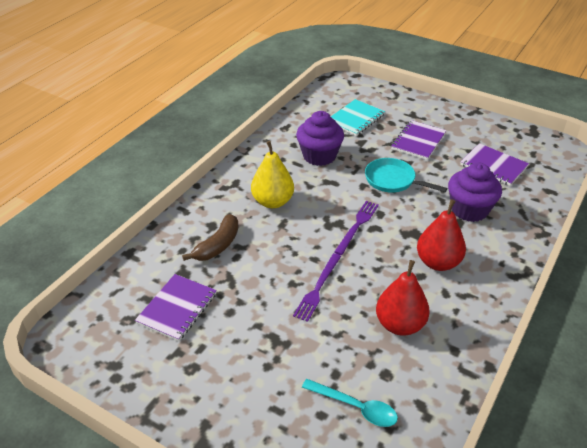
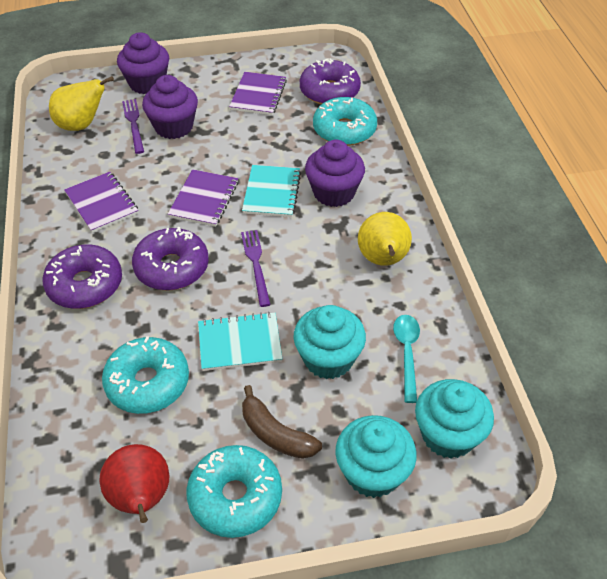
purple cupcake: [296,111,344,166] [448,162,502,222] = 2 -> [117,32,169,94] [142,75,198,139] [305,140,365,207] = 3
purple donut: none = 0 -> [42,245,122,309] [132,227,209,291] [300,59,361,104] = 3
red pear: [376,260,430,336] [417,199,466,271] = 2 -> [100,444,169,523] = 1
turquoise cupcake: none = 0 -> [293,305,366,379] [335,415,417,498] [415,379,494,459] = 3
turquoise donut: none = 0 -> [102,336,189,414] [187,445,282,538] [313,97,377,146] = 3
turquoise notebook: [331,99,385,136] = 1 -> [198,312,283,371] [242,165,301,217] = 2
turquoise pan: [365,158,447,193] = 1 -> none = 0
yellow pear: [251,141,294,208] = 1 -> [49,76,114,131] [358,212,412,266] = 2

